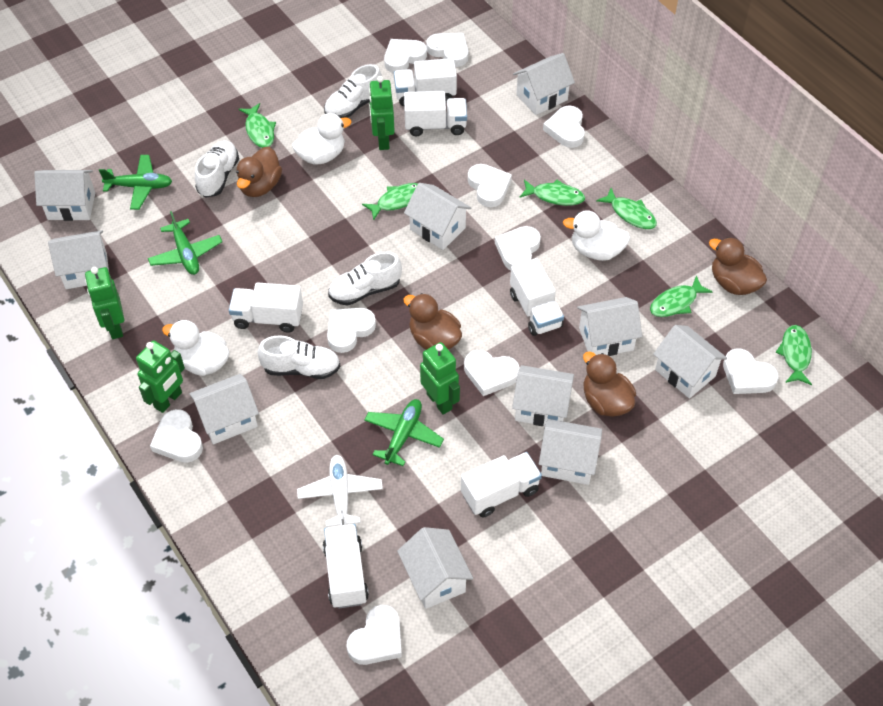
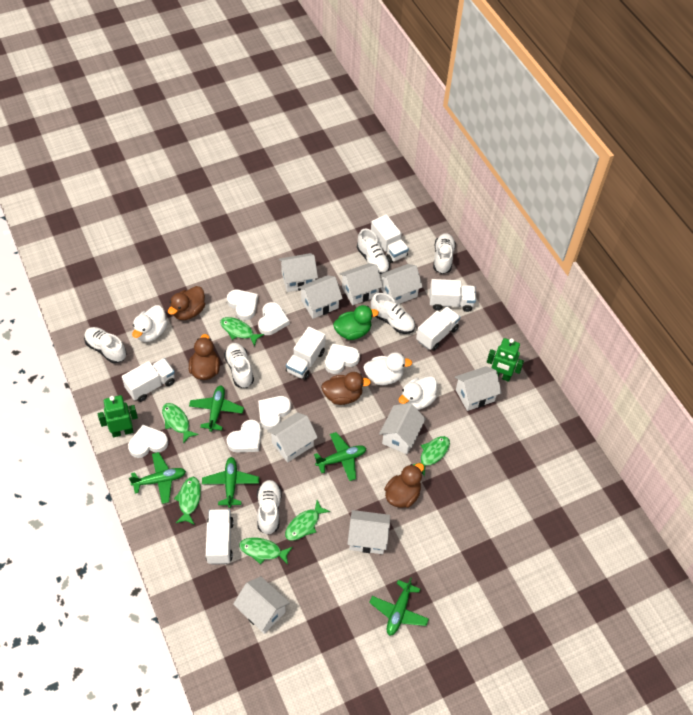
green duck: none = 0 -> [333,305,379,340] = 1
green plane: [99,155,172,210] [148,211,222,275] [364,399,444,466] = 3 -> [129,452,186,504] [189,386,244,432] [202,457,259,508] [314,432,366,481] [369,577,429,636] = 5
green robot: [85,267,124,339] [136,340,185,413] [369,76,395,150] [420,342,460,415] = 4 -> [98,395,138,437] [487,338,524,382] = 2
white heart: [150,409,203,463] [327,308,376,353] [346,605,402,665] [384,39,427,73] [426,33,468,67] [464,350,520,396] [468,164,512,207] [495,226,541,270] [543,105,585,148] [723,348,778,394] = 10 -> [128,425,168,458] [227,290,258,320] [227,420,262,452] [258,302,290,335] [258,396,291,430] [325,343,360,374] = 6
white house: [34,170,95,221] [48,230,109,289] [189,374,259,444] [397,527,473,609] [404,183,471,250] [512,365,574,426] [513,53,575,115] [539,419,602,485] [577,297,642,356] [653,325,727,398] = 10 -> [233,576,290,634] [267,412,318,463] [279,253,318,292] [298,275,343,319] [339,263,383,305] [347,510,390,554] [379,403,426,454] [380,264,423,304] [455,366,501,411] = 9
white plane: [297,455,383,527] = 1 -> none = 0
white shoe: [195,141,239,198] [258,335,340,379] [324,64,382,118] [328,252,402,306] = 4 -> [84,327,127,363] [224,343,254,388] [257,480,282,535] [357,229,390,274] [371,293,415,334] [433,233,456,274] = 6

